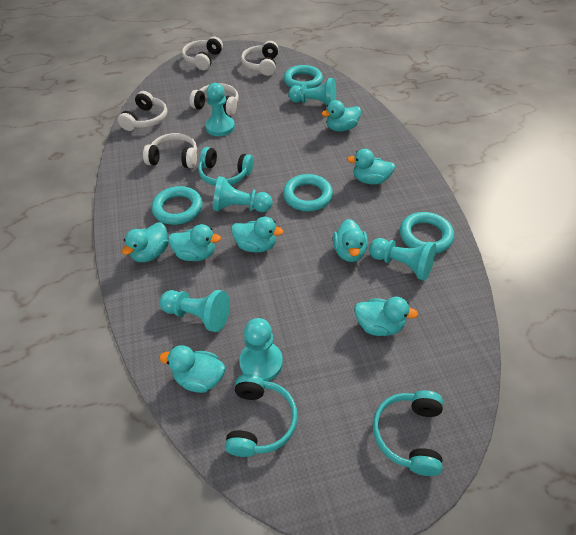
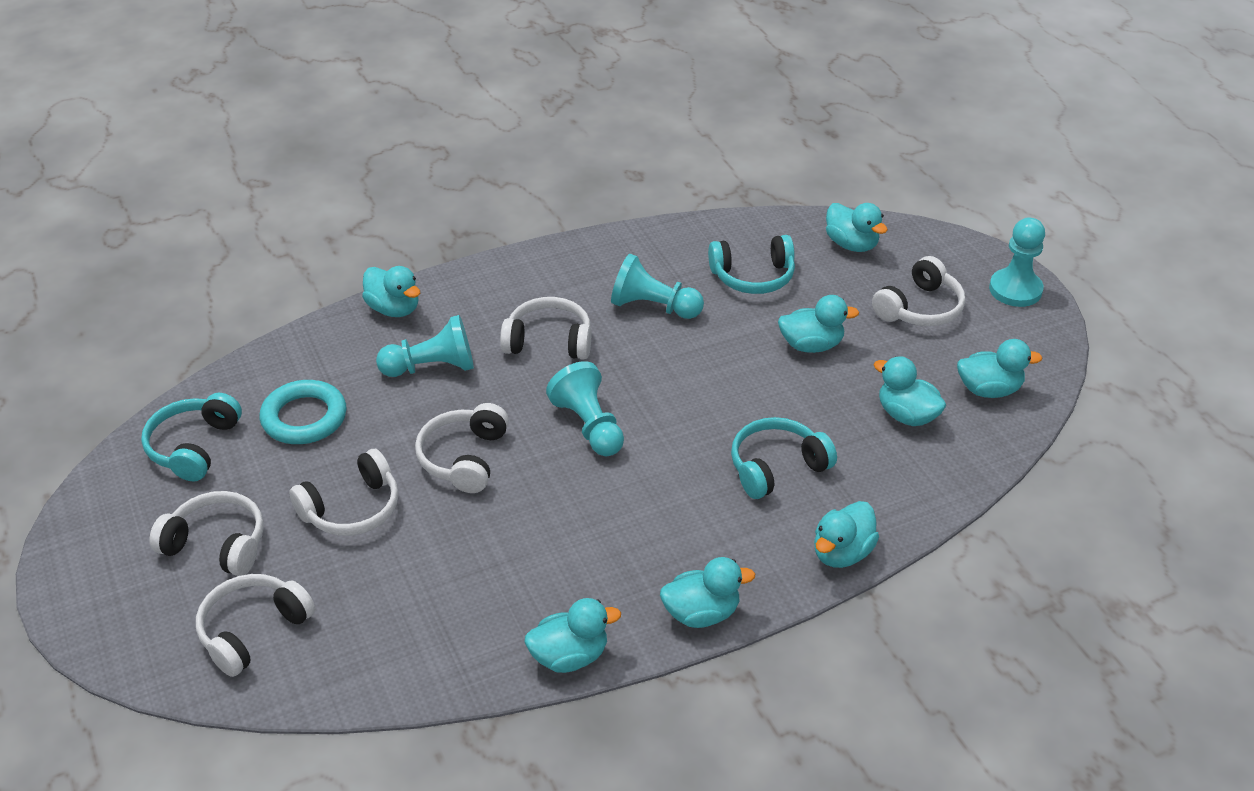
turquoise pawn: [160,290,230,332] [205,83,235,136] [213,176,272,212] [239,318,283,381] [288,78,336,105] [369,238,436,281] = 6 -> [376,315,474,377] [546,361,624,456] [611,254,704,319] [989,218,1045,307] = 4
turquoise ring: [151,186,203,225] [283,174,333,211] [284,65,323,89] [400,212,454,254] = 4 -> [260,380,346,444] = 1
white headphones: [118,91,167,131] [143,133,197,168] [182,37,223,70] [190,83,239,116] [241,41,278,76] = 5 -> [150,491,264,576] [196,574,315,677] [289,449,399,536] [415,403,509,493] [500,297,591,360] [872,256,965,327] = 6

